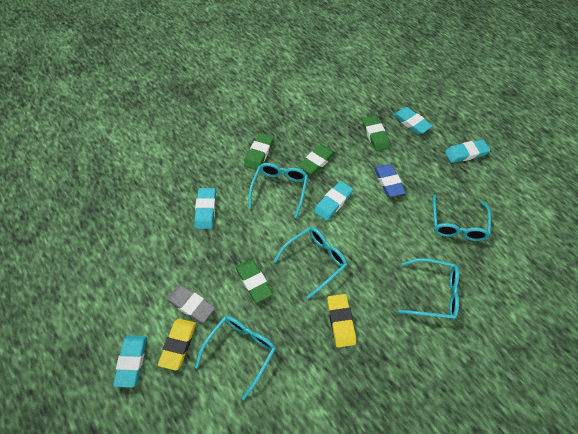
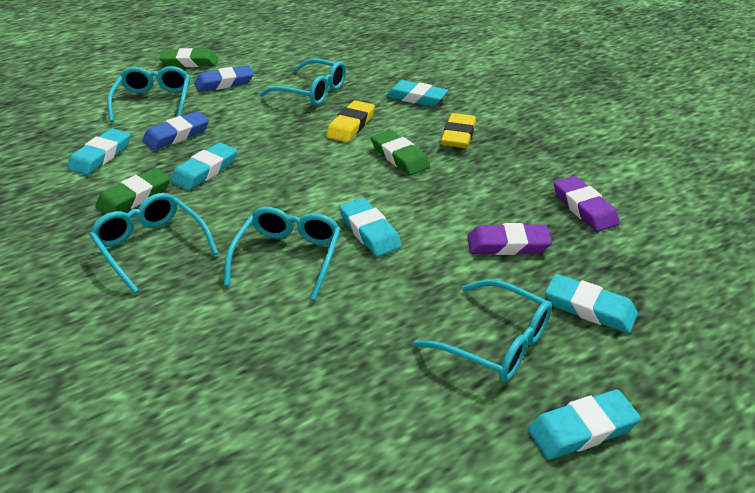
blue eraser: [374,164,406,197] = 1 -> [142,111,209,150] [194,65,254,92] = 2
green eraser: [235,259,273,303] [244,133,274,170] [298,144,335,175] [362,115,390,151] = 4 -> [95,168,171,214] [159,48,218,67] [371,130,430,175] = 3
grey eraser: [166,285,215,323] = 1 -> none = 0
purple eraser: none = 0 -> [467,223,552,255] [554,176,620,232] = 2
turquoise eraser: [113,335,147,388] [194,188,216,229] [314,181,353,221] [393,107,433,134] [445,140,491,163] = 5 -> [67,128,130,175] [171,142,237,190] [339,198,402,257] [386,80,448,106] [528,390,641,460] [545,274,638,333] = 6

